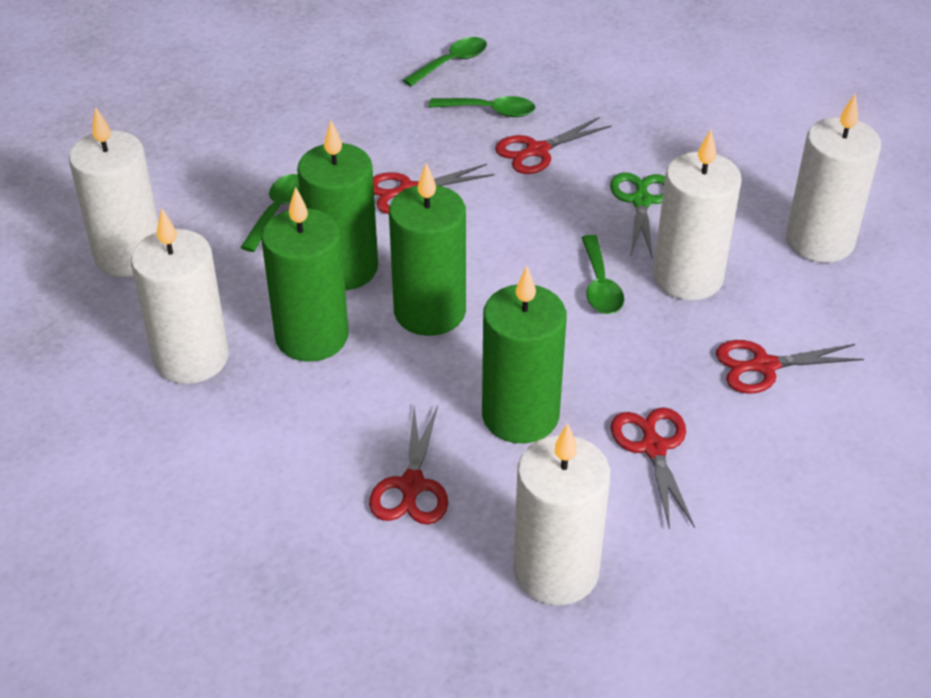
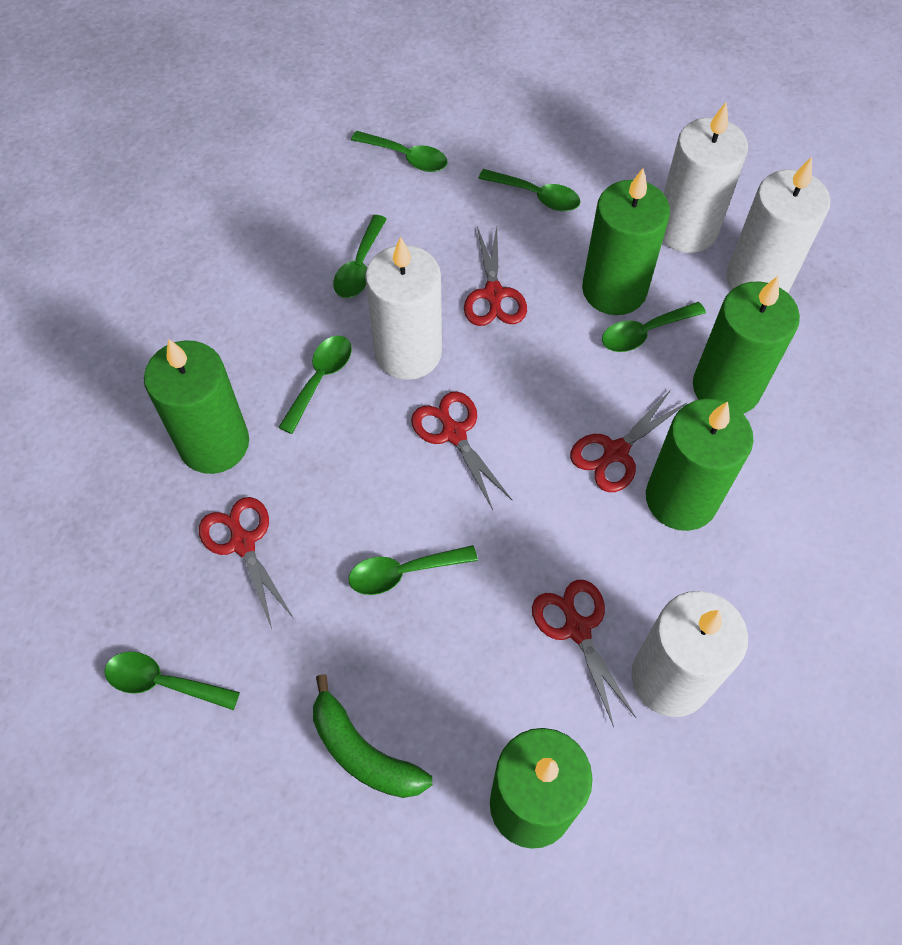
green banana: none = 0 -> [313,674,432,798] = 1
green candle: [261,187,349,362] [297,120,378,290] [389,163,466,336] [482,266,567,443] = 4 -> [144,339,249,474] [490,728,593,849] [582,168,670,315] [646,399,754,531] [693,276,800,414] = 5
green scissors: [610,172,665,257] = 1 -> none = 0
green spoon: [240,174,300,252] [403,37,487,86] [429,96,535,117] [582,235,624,314] = 4 -> [104,652,240,710] [278,336,352,434] [333,215,387,298] [349,545,478,595] [351,131,448,172] [478,169,580,211] [602,302,706,352] = 7
white candle: [69,106,158,277] [131,209,229,384] [513,423,610,606] [653,129,742,300] [786,94,881,263] = 5 -> [365,237,442,380] [631,591,748,717] [662,102,748,253] [726,157,831,293] = 4

